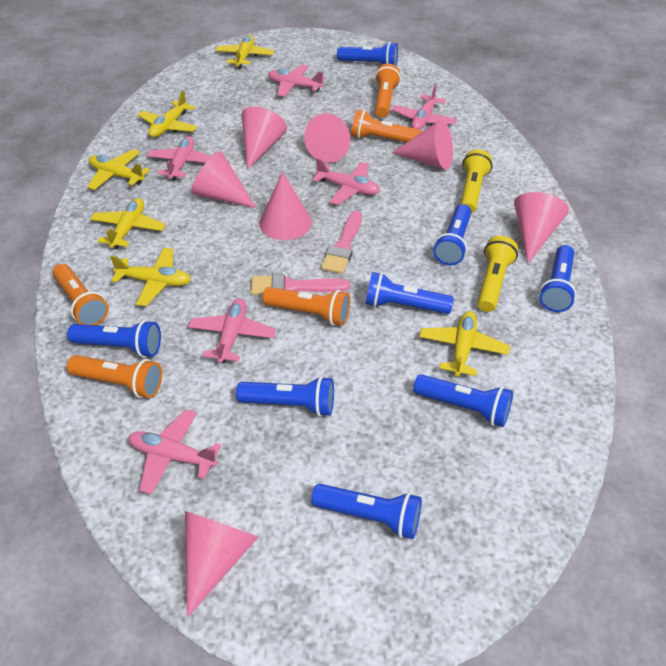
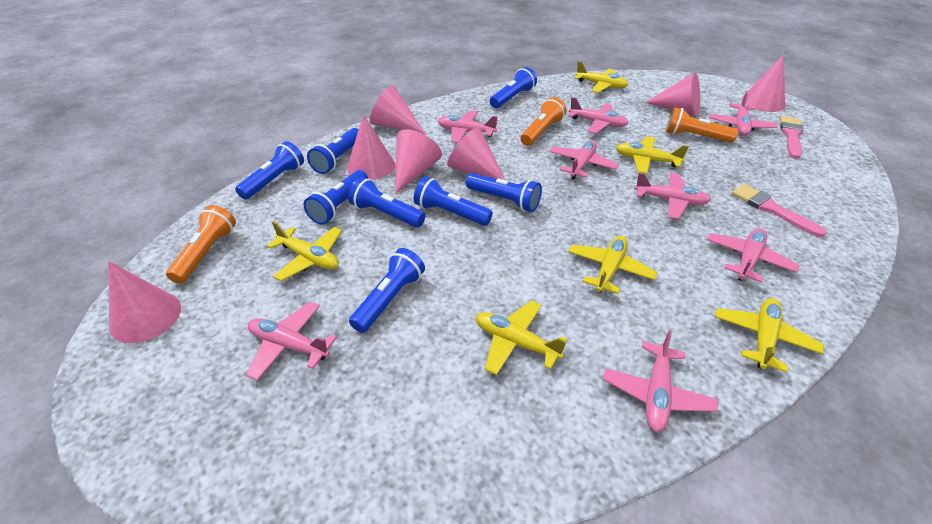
orange flashlight: [52,264,109,325] [67,355,162,398] [263,287,350,326] [351,110,421,142] [375,64,401,118] = 5 -> [166,205,236,284] [521,97,566,146] [666,107,738,143] = 3
pink plane: [129,409,221,494] [147,136,212,181] [188,298,276,363] [268,65,325,97] [312,158,380,205] [392,84,457,130] = 6 -> [246,302,337,381] [438,110,497,143] [549,140,619,179] [568,97,628,134] [603,330,718,432] [634,173,711,219] [707,228,800,283] [710,92,778,136] = 8
yellow flashlight: [460,149,492,214] [478,236,518,312] = 2 -> none = 0

